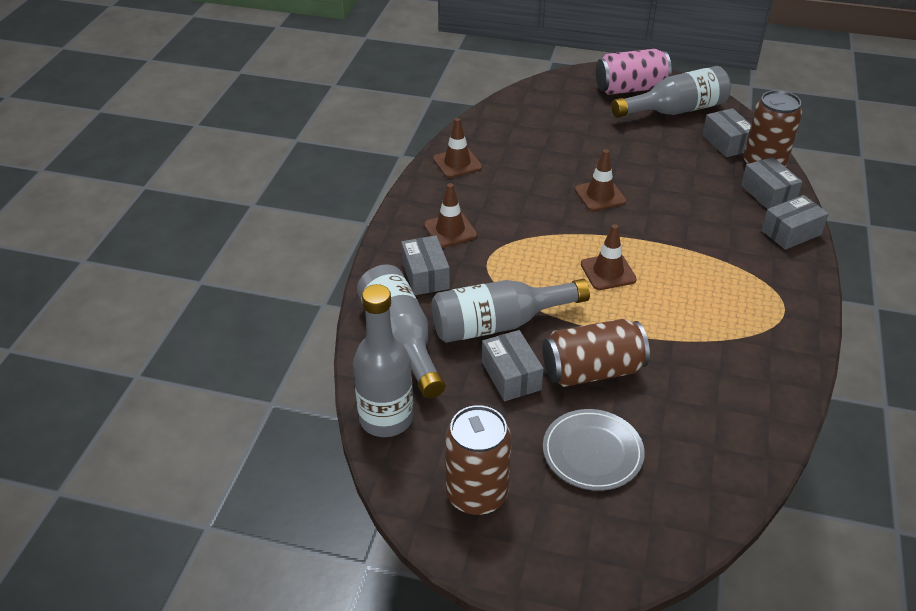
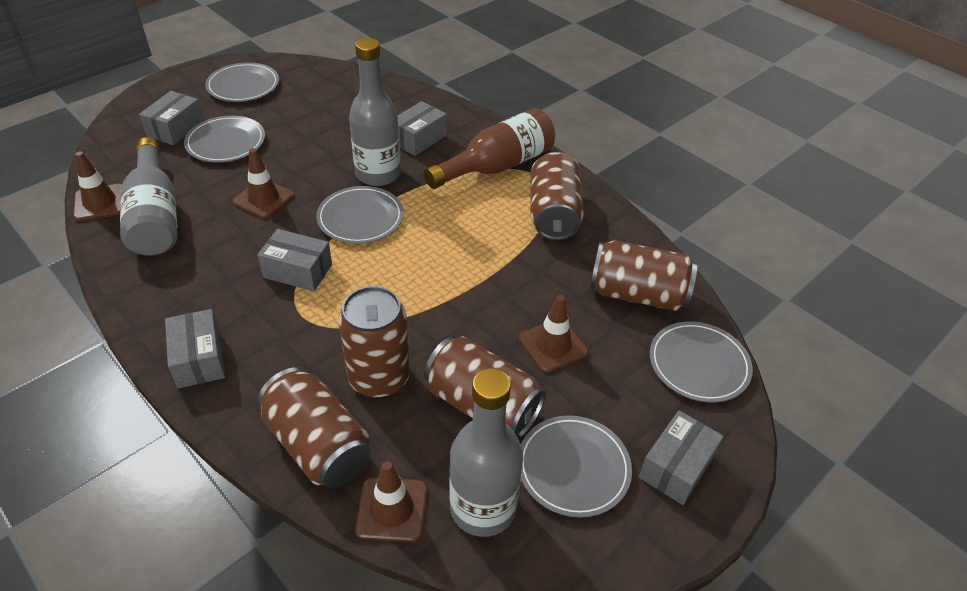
brown bottle: none = 0 -> [424,108,555,189] = 1
brown can: [445,405,512,515] [543,319,650,387] [743,90,802,167] = 3 -> [258,367,371,488] [338,286,410,398] [424,336,546,439] [530,152,584,240] [590,240,697,311] = 5
grey bottle: [353,284,413,437] [357,264,446,398] [432,279,590,343] [611,66,731,118] = 4 -> [120,137,177,256] [349,38,401,186] [449,368,523,537] = 3
grey plate: [543,409,645,491] = 1 -> [184,116,265,163] [205,62,279,102] [316,186,404,244] [521,415,632,518] [650,321,753,403] = 5
pink can: [596,49,672,95] = 1 -> none = 0

